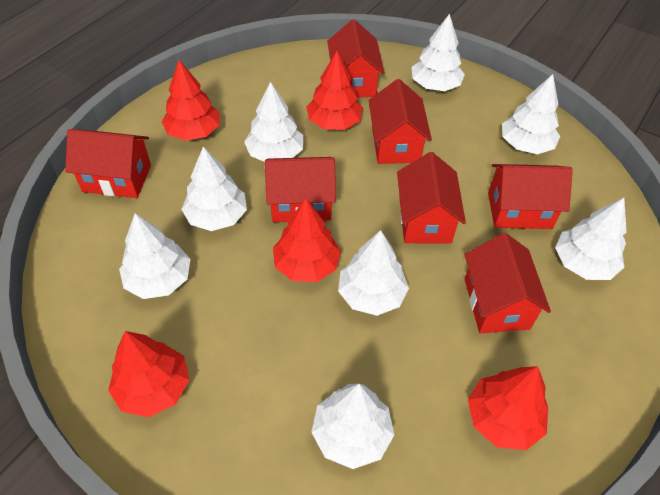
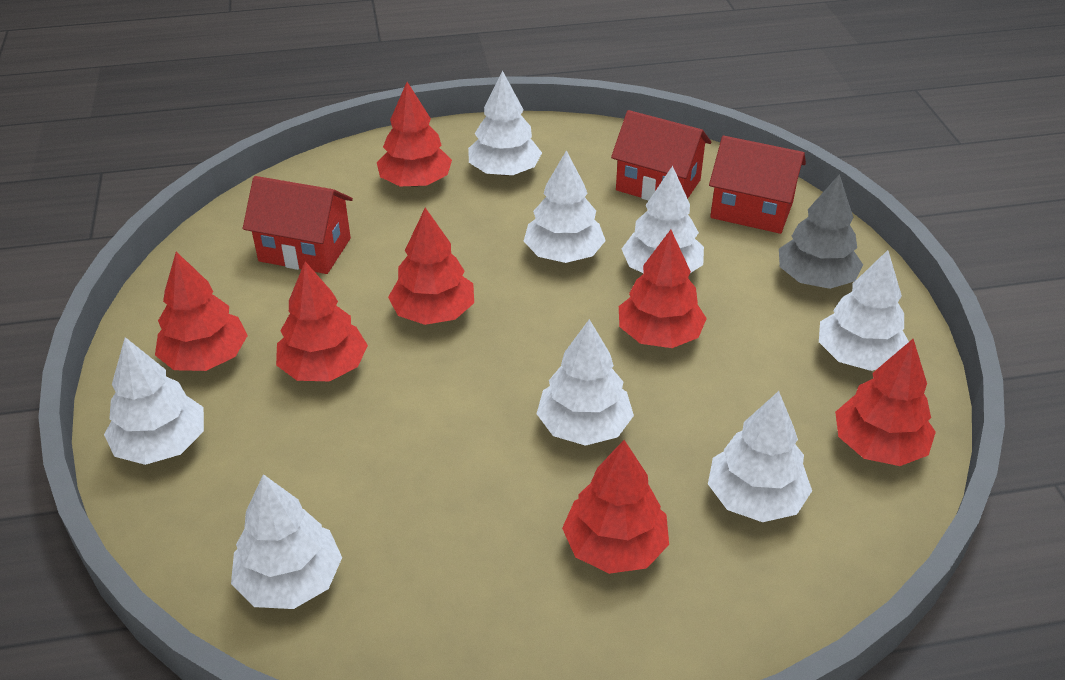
grey tree: none = 0 -> [779,174,863,289] = 1
red house: [65,129,151,198] [265,157,336,222] [327,19,385,98] [369,79,432,164] [397,152,466,244] [465,233,551,334] [488,164,573,229] = 7 -> [243,176,353,274] [611,110,711,201] [709,136,806,234] = 3
red tree: [108,331,190,417] [162,60,220,141] [273,198,341,282] [306,51,363,130] [468,366,548,450] = 5 -> [155,252,248,371] [276,262,368,381] [377,82,452,187] [388,208,474,325] [562,440,669,574] [619,230,707,348] [835,339,936,466] = 7

